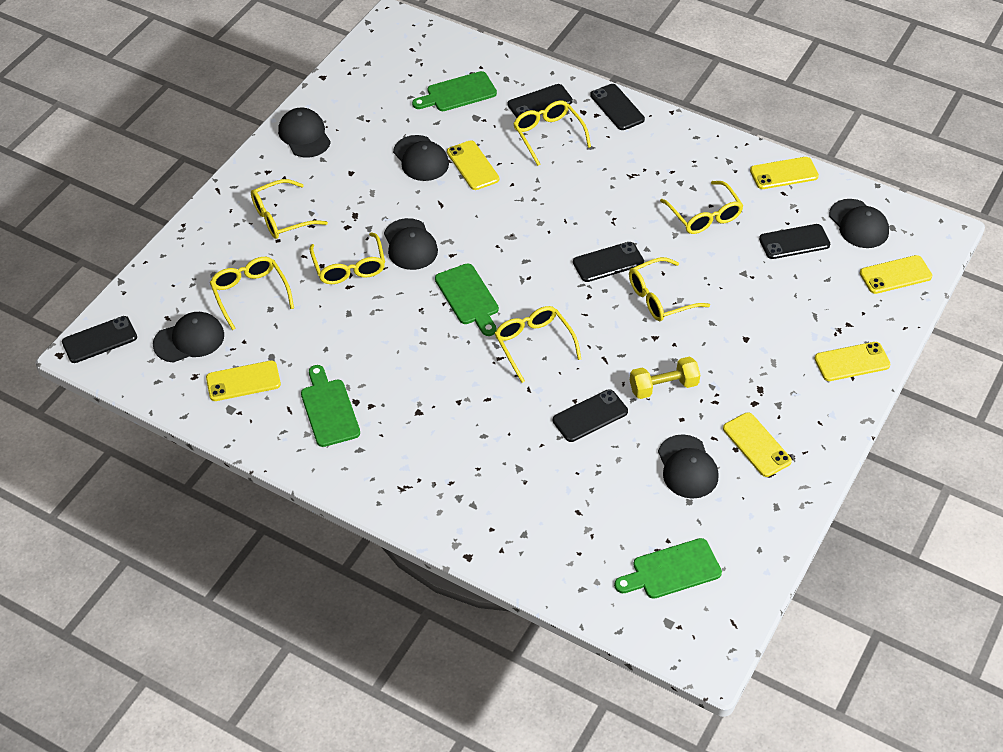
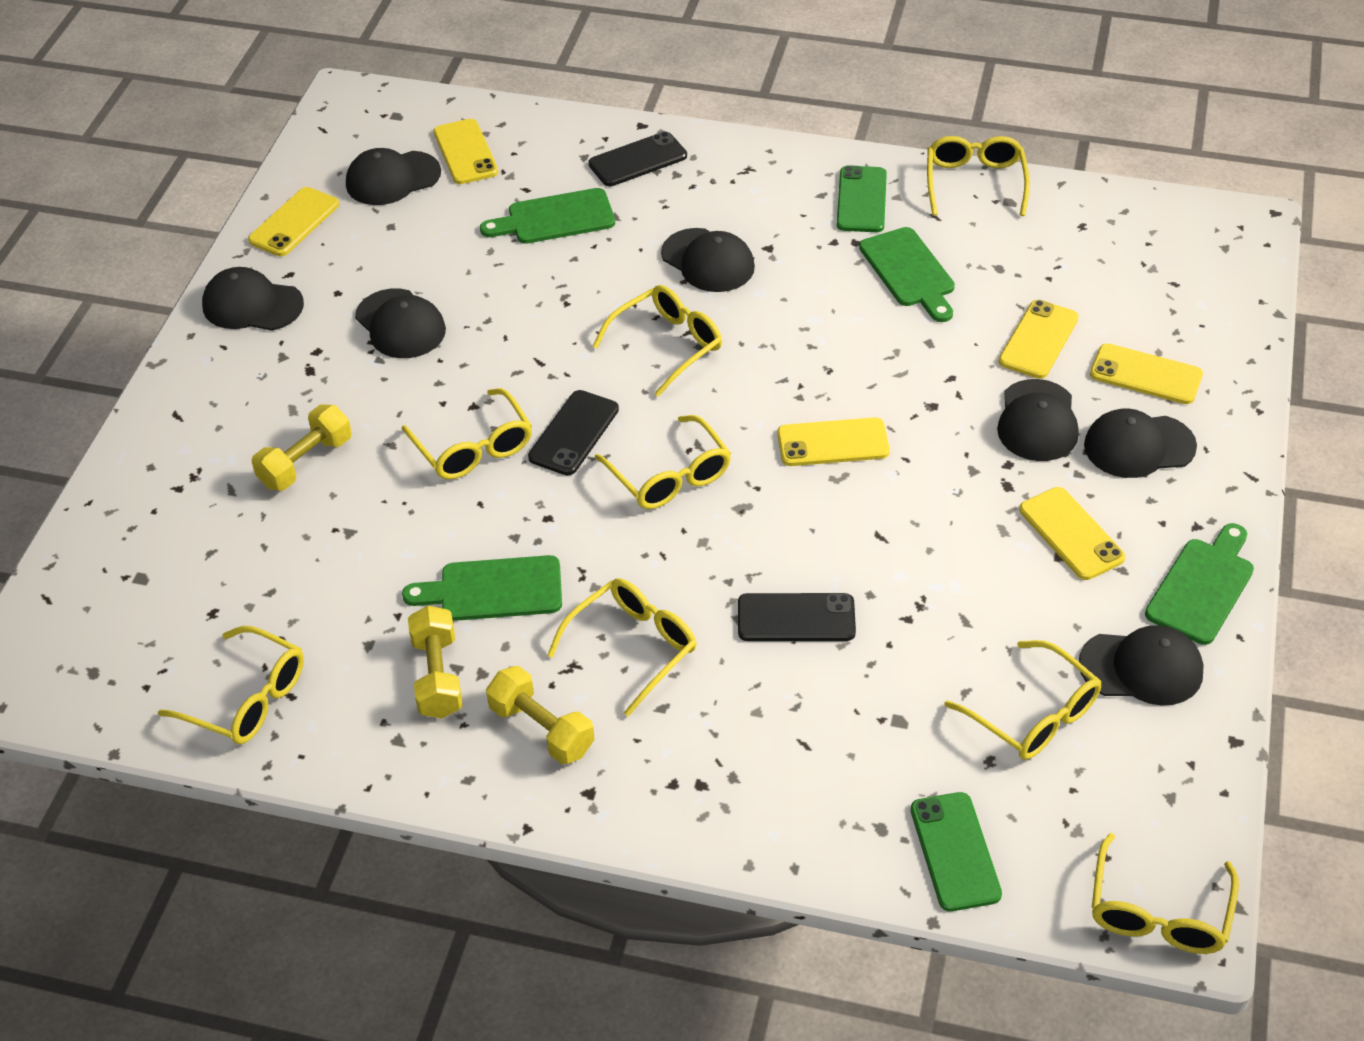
black cap: [153,312,224,363] [278,108,331,158] [384,218,438,270] [393,135,449,181] [658,434,719,499] [829,199,889,248] = 6 -> [202,267,304,331] [346,148,441,205] [355,288,446,358] [661,228,755,292] [997,379,1079,461] [1079,625,1204,706] [1084,409,1197,478] = 7
black phone: [62,316,137,363] [508,84,573,118] [553,389,628,442] [573,242,644,282] [590,84,645,130] [759,224,830,259] = 6 -> [528,390,619,475] [588,131,687,186] [738,593,856,641] = 3
green phone: none = 0 -> [837,165,887,232] [911,792,1002,911] = 2
yellow dumbbell: [630,357,700,399] = 1 -> [252,404,352,490] [408,606,463,719] [486,666,595,764] = 3
yellow glasses: [210,257,294,330] [251,179,328,239] [309,232,385,284] [494,306,581,383] [513,100,591,166] [629,257,710,321] [660,181,744,234] = 7 -> [158,626,304,744] [402,388,532,480] [547,578,697,717] [593,285,722,397] [595,415,731,509] [927,136,1030,216] [944,640,1102,760] [1092,833,1239,954] = 8

